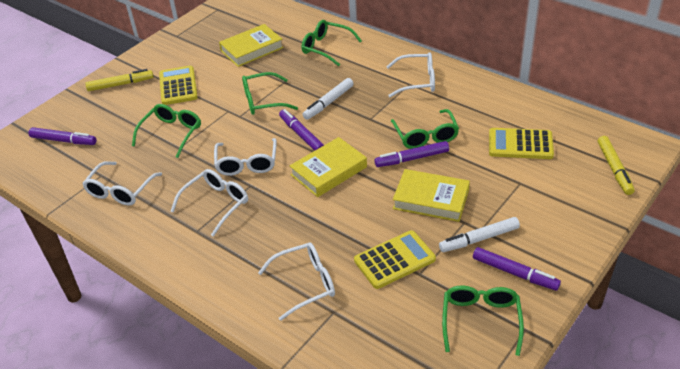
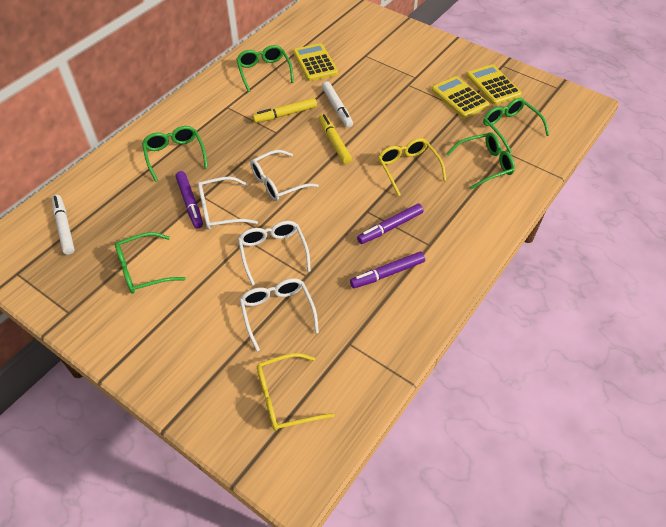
purple marker: [28,127,97,145] [279,109,324,151] [374,141,449,167] [473,247,561,291] = 4 -> [175,171,203,228] [350,252,425,288] [357,203,424,244] = 3
white glasses: [82,161,162,206] [170,169,248,237] [214,138,277,176] [258,243,335,321] [386,52,435,97] = 5 -> [198,177,258,230] [238,221,311,286] [240,278,319,351] [250,150,319,201] = 4
yellow book: [219,24,284,67] [289,137,367,197] [393,169,470,222] = 3 -> none = 0
yellow glasses: none = 0 -> [257,353,334,431] [378,138,446,196] = 2

